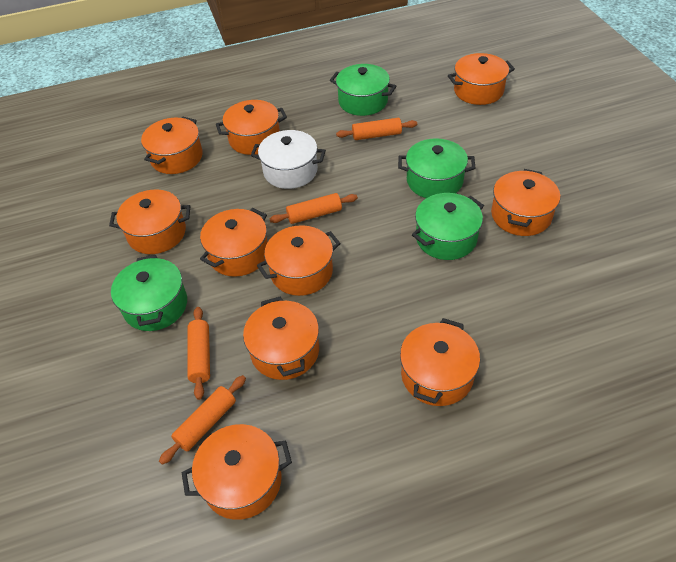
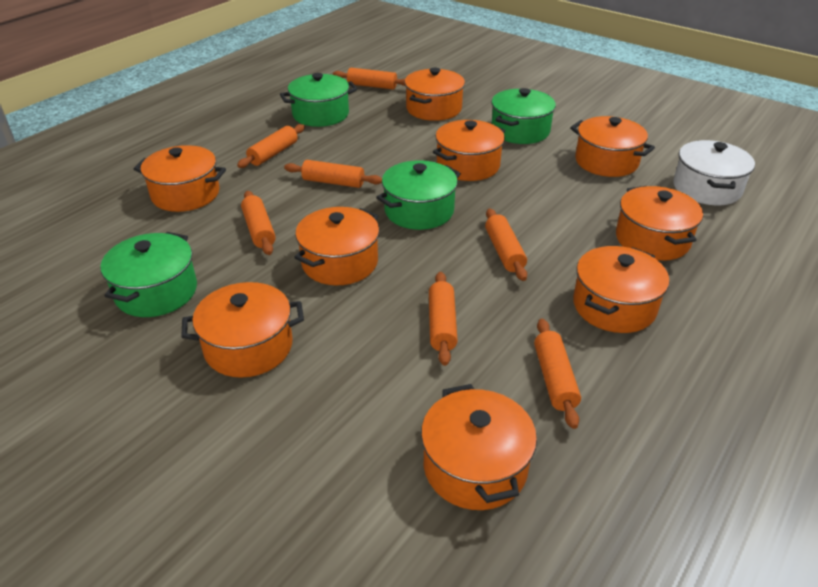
orange pot: [109,190,190,254] [141,117,203,174] [181,424,292,520] [200,208,268,277] [216,100,287,155] [243,297,319,380] [257,225,341,296] [400,318,480,406] [448,53,515,105] [491,169,560,236] = 10 -> [134,145,226,212] [181,282,304,378] [294,207,379,285] [404,68,465,121] [421,384,537,510] [433,120,505,181] [570,116,655,177] [573,246,669,333] [616,186,703,261] = 9
orange rolling pin: [159,375,246,465] [187,307,210,400] [270,193,358,224] [336,118,417,140] = 4 -> [237,124,305,168] [241,191,276,255] [284,160,382,188] [333,68,405,90] [429,272,458,366] [485,208,527,281] [534,319,581,429] = 7

